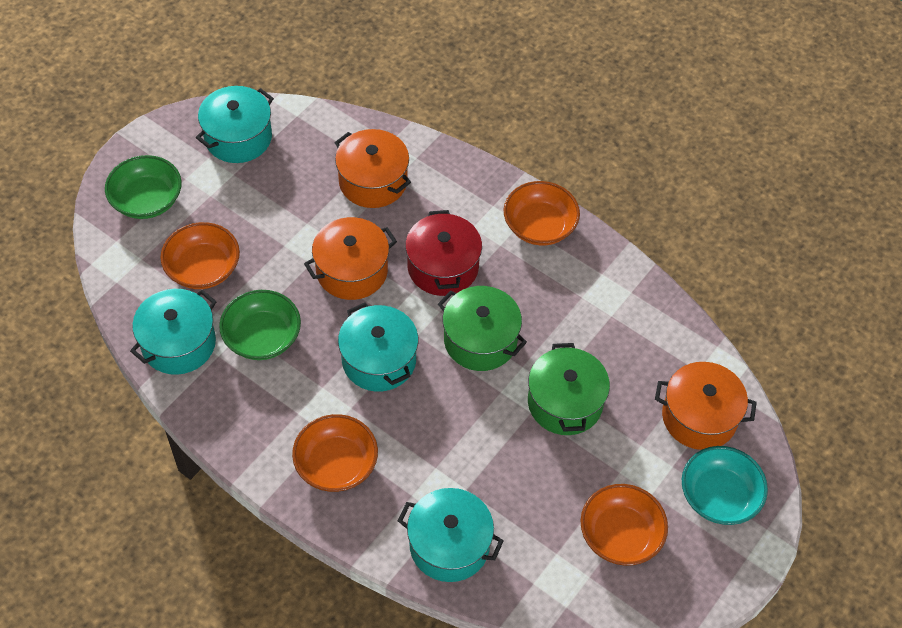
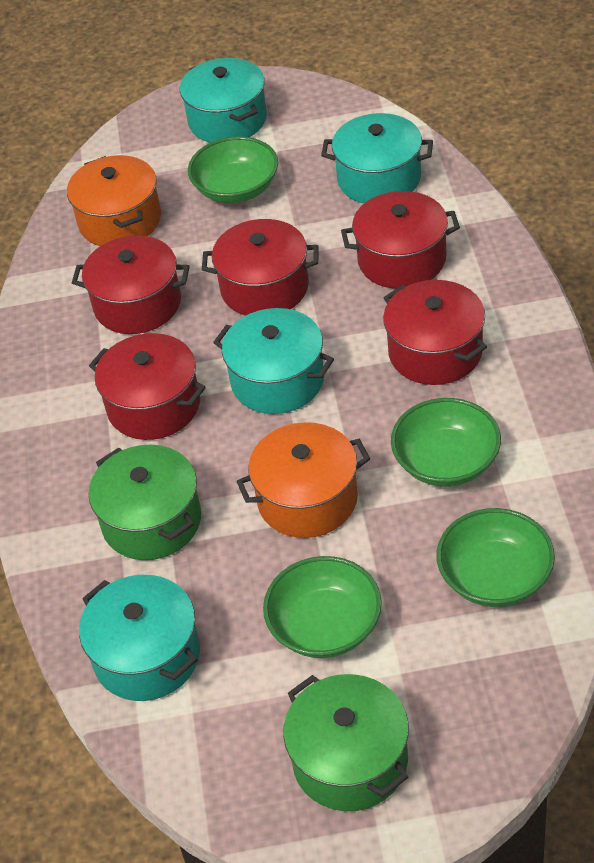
green bowl: [105,155,182,219] [219,290,301,360] = 2 -> [188,136,278,203] [263,556,382,658] [391,398,501,487] [436,508,555,607] = 4
orange bowl: [160,222,240,289] [292,414,378,492] [504,181,580,245] [581,484,668,566] = 4 -> none = 0
orange pot: [304,217,397,300] [334,129,411,208] [655,362,757,450] = 3 -> [67,155,161,246] [236,422,370,538] = 2
red pot: [405,210,482,296] = 1 -> [72,235,190,334] [89,333,206,440] [202,219,319,316] [341,191,460,289] [383,280,487,385] = 5
turquoise bowl: [682,446,768,525] = 1 -> none = 0

